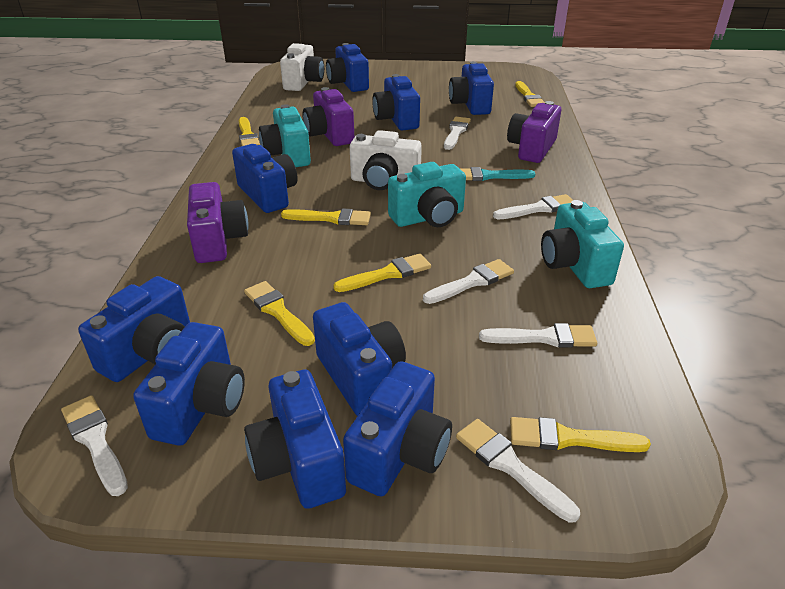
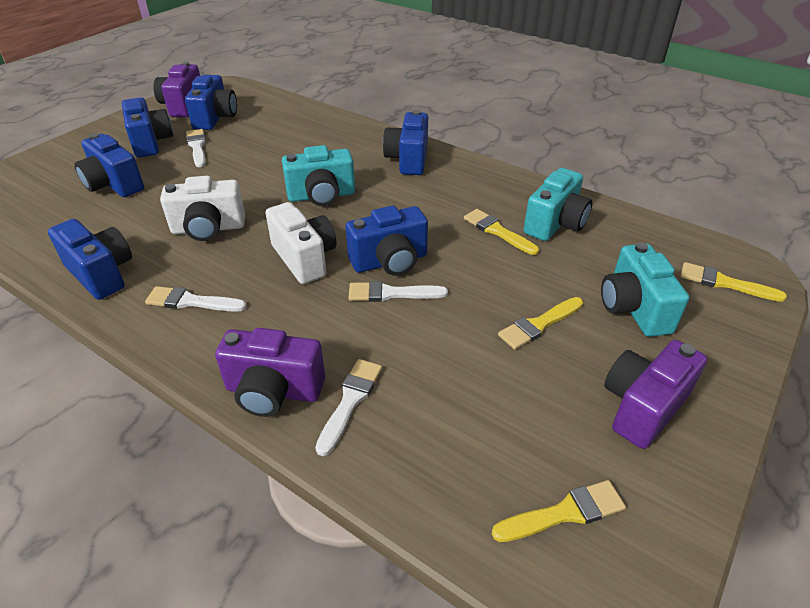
blue camera: [78,276,190,382] [133,322,245,446] [232,144,298,213] [244,370,346,509] [313,302,406,416] [326,43,369,92] [343,361,452,496] [372,74,420,131] [449,61,494,115] = 9 -> [48,219,132,300] [74,133,144,197] [122,97,173,158] [185,75,237,130] [346,206,428,276] [383,110,428,175] = 6
turquoise brush: [460,167,535,181] = 1 -> none = 0
white brush: [61,395,128,496] [423,259,514,304] [444,117,471,150] [456,419,580,523] [479,323,597,348] [493,194,573,219] = 6 -> [145,286,247,312] [186,129,206,167] [315,359,382,456] [348,281,448,302] = 4
yellow brush: [239,117,260,146] [244,281,315,346] [281,208,371,225] [333,253,431,292] [510,417,651,452] [515,81,545,107] = 6 -> [464,209,539,255] [491,480,626,542] [498,297,583,350] [681,262,787,302] = 4

